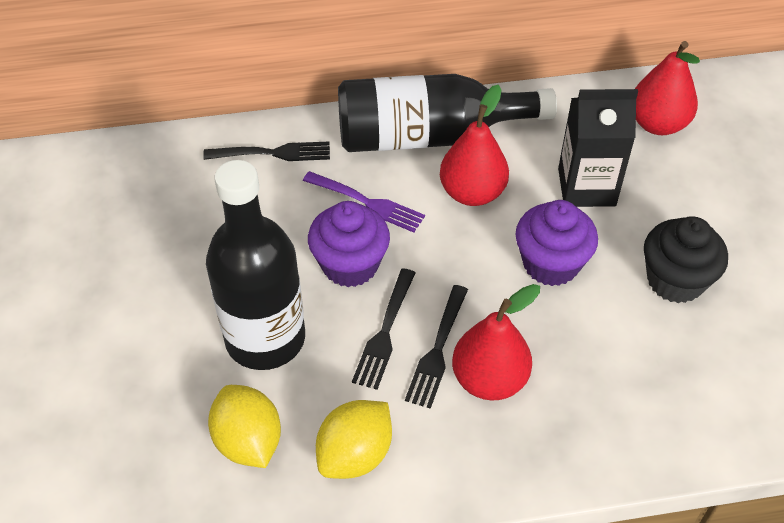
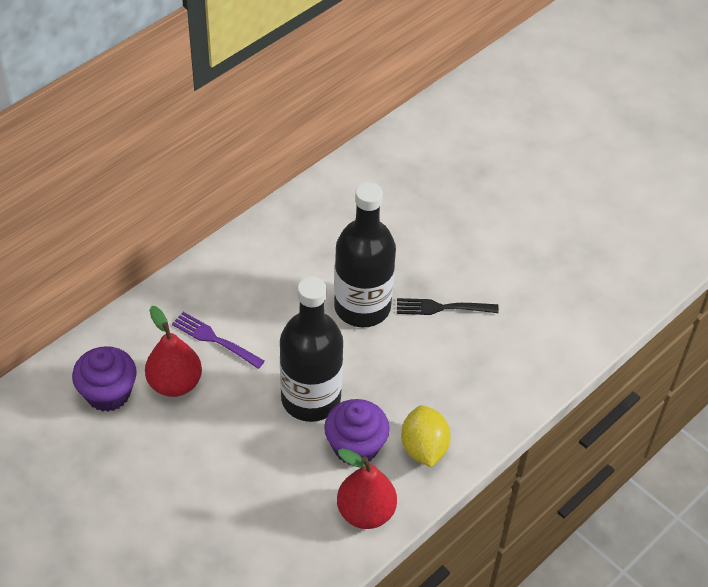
black carton: [558,89,638,207] = 1 -> none = 0
black cupcake: [644,216,728,303] = 1 -> none = 0
black fork: [203,141,330,161] [352,268,415,390] [405,285,468,409] = 3 -> [397,298,499,315] = 1
red pear: [440,85,509,206] [452,284,540,400] [635,41,700,135] = 3 -> [145,306,202,397] [337,448,397,529] = 2
yellow lemon: [208,385,281,468] [316,400,392,479] = 2 -> [401,405,451,467] = 1

